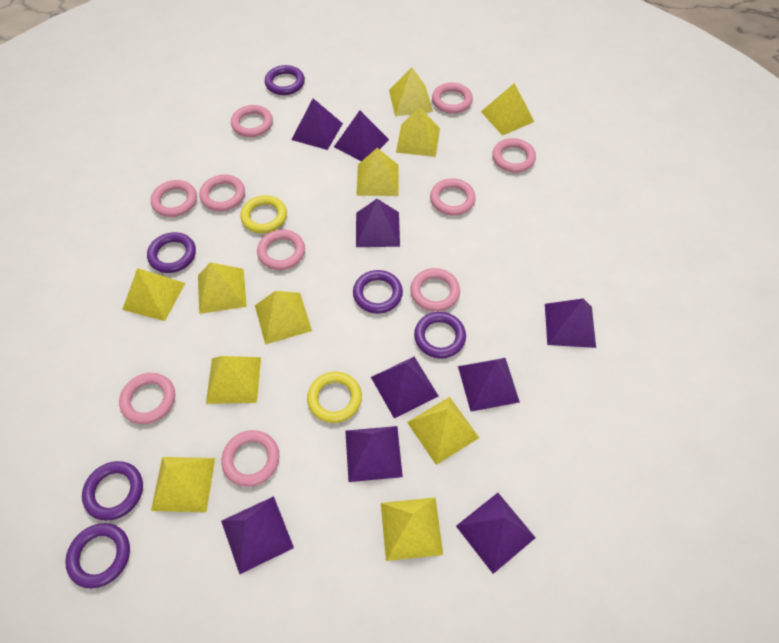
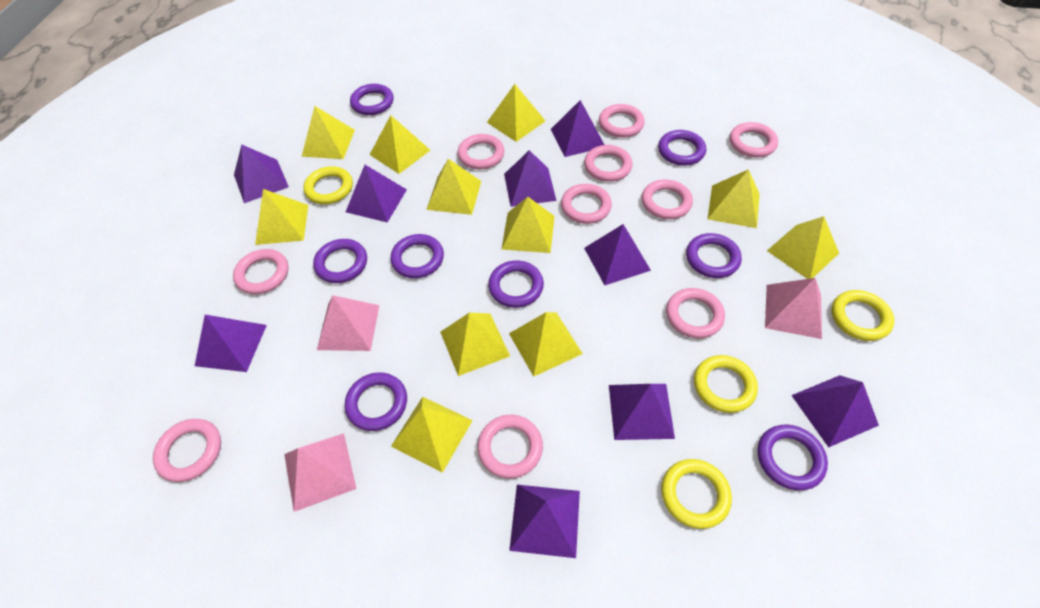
pink pyramid: none = 0 -> [284,433,357,512] [317,295,379,351] [765,278,822,339] = 3
purple ring: [65,523,130,589] [82,461,143,521] [147,232,196,273] [265,65,305,95] [353,270,403,314] [414,312,466,359] = 6 -> [313,239,367,283] [345,372,407,431] [350,84,394,115] [390,234,444,278] [488,260,544,308] [658,130,706,166] [686,233,742,278] [758,424,828,490] = 8
yellow ring: [240,195,287,233] [307,372,362,423] = 2 -> [303,166,353,204] [661,459,732,529] [694,355,758,413] [832,290,894,341] = 4

